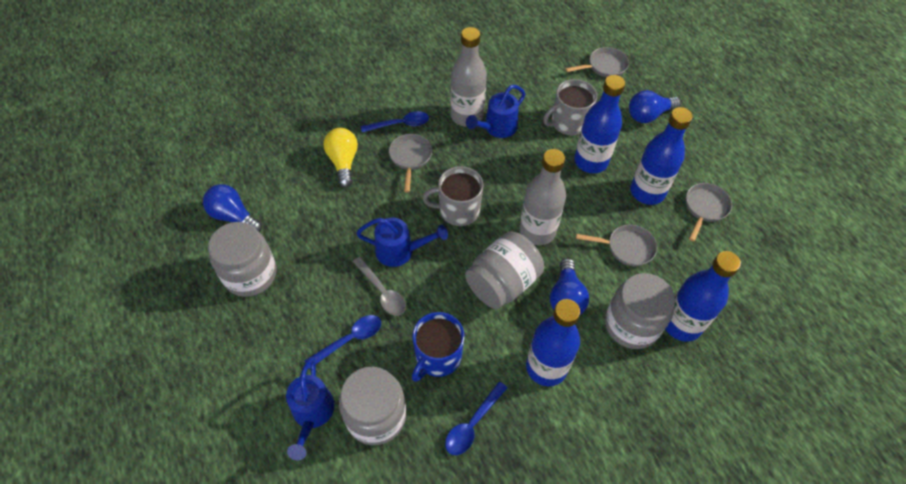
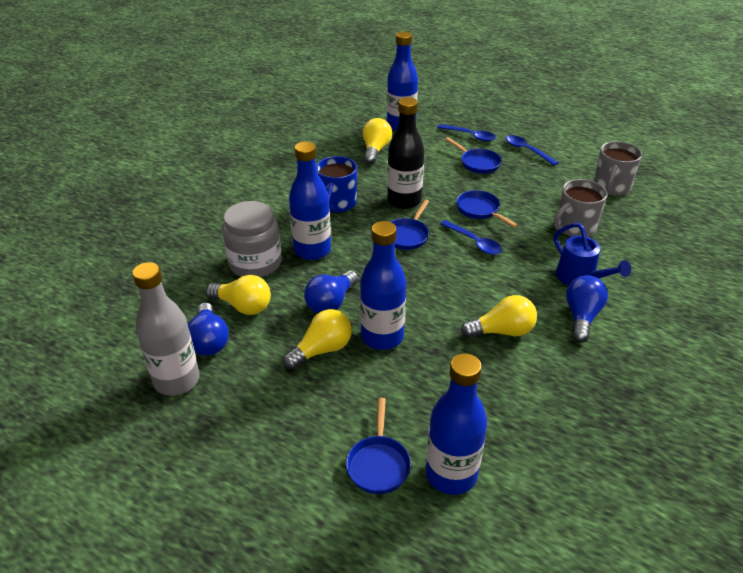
black bottle: none = 0 -> [387,97,424,209] = 1
blue pan: none = 0 -> [346,398,411,494] [391,200,429,250] [445,137,502,174] [456,190,518,228] = 4
blue watering can: [286,357,335,460] [356,218,448,267] [466,85,525,138] = 3 -> [554,223,631,286] = 1
grey bottle: [450,27,487,127] [519,149,566,245] = 2 -> [132,262,200,396] = 1
grey jar: [208,222,277,297] [339,367,406,445] [465,231,544,309] [605,273,675,349] = 4 -> [222,201,282,278] = 1
grey pan: [389,134,432,192] [565,47,629,77] [576,224,657,266] [686,183,732,242] = 4 -> none = 0
grey spoon: [353,257,406,316] = 1 -> none = 0
yellow light bulb: [323,128,358,188] = 1 -> [206,275,271,315] [283,309,352,370] [363,118,392,164] [461,295,537,338] = 4

